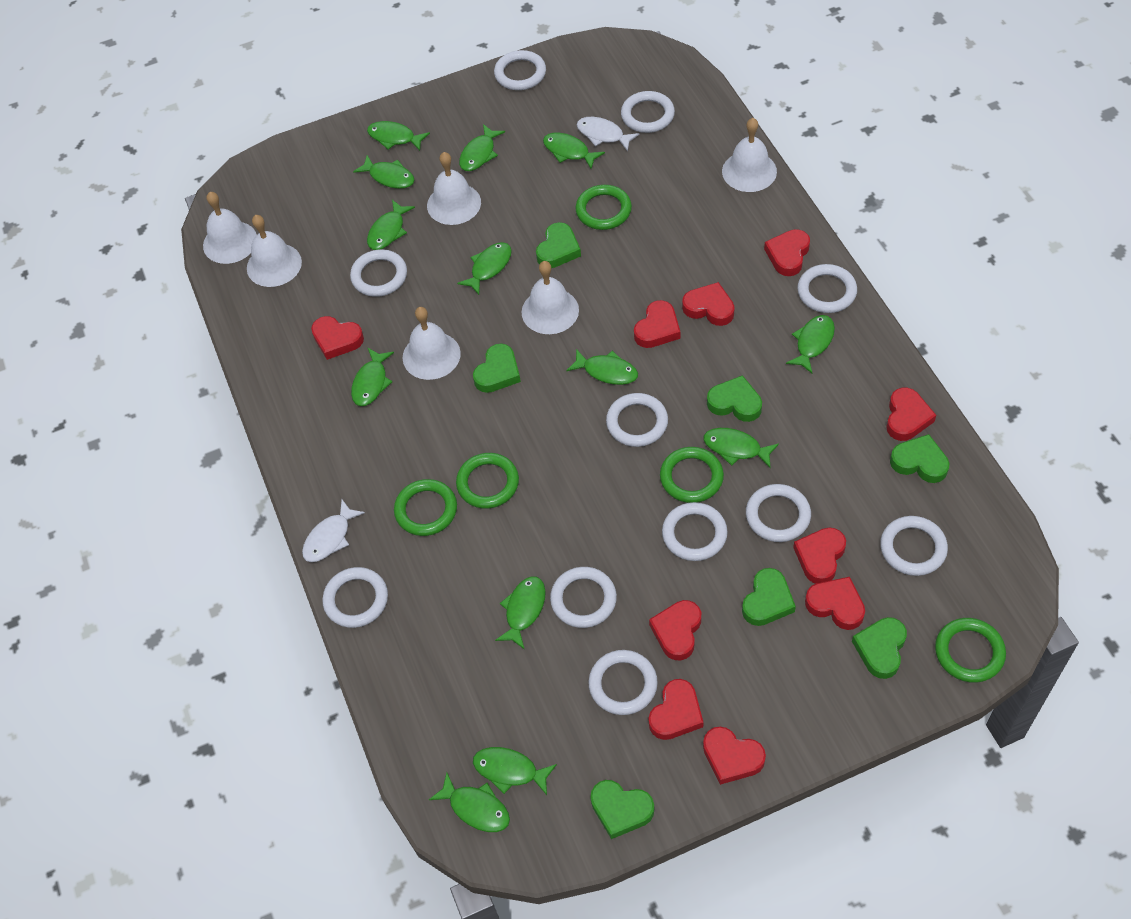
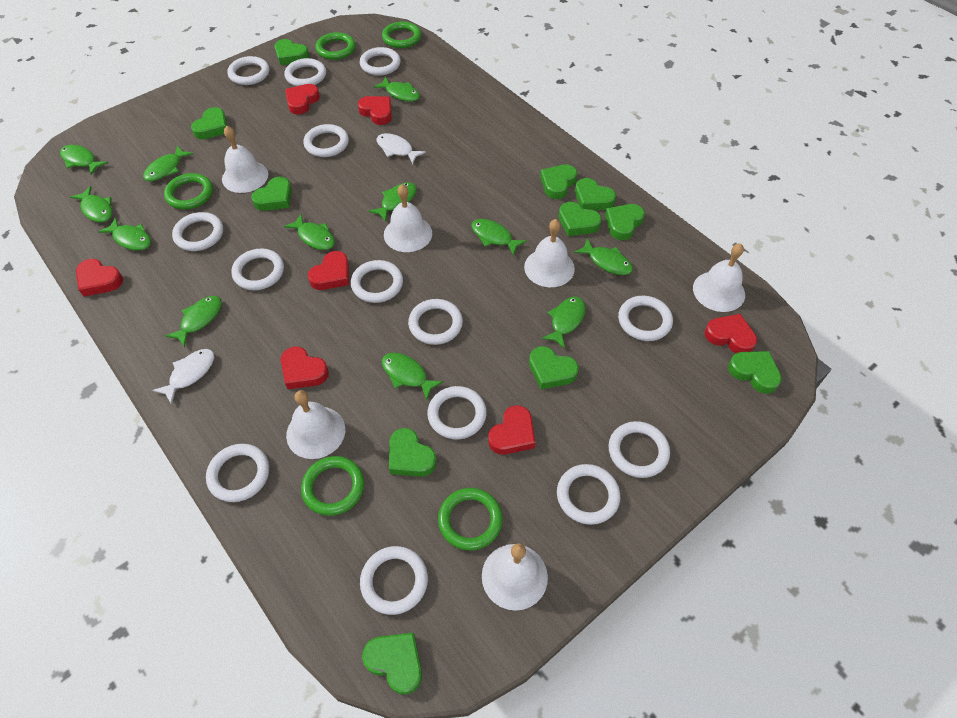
green fish: [351,348,394,406] [353,155,415,189] [367,121,430,151] [367,200,415,250] [429,772,510,832] [457,242,512,295] [459,124,505,171] [473,747,557,795] [495,576,546,650] [543,133,605,169] [566,349,638,385] [703,428,779,468] [786,315,835,373] = 13 -> [60,145,108,175] [70,186,112,222] [98,217,151,251] [143,145,193,182] [165,296,222,347] [284,214,335,250] [368,182,417,222] [373,76,420,102] [382,353,444,401] [471,219,527,256] [541,296,586,349] [574,239,633,275] = 12
green heart: [473,343,521,393] [536,222,581,268] [590,780,654,839] [707,375,762,422] [742,568,796,626] [852,617,907,679] [890,434,949,483] = 7 -> [191,107,227,139] [251,177,292,211] [274,39,309,65] [362,633,422,695] [389,428,437,477] [529,346,579,389] [540,165,577,199] [559,202,602,236] [575,178,616,210] [605,204,645,240] [728,351,782,394] = 11
red heart: [311,316,364,360] [634,300,680,348] [649,600,701,661] [649,679,704,740] [682,282,735,326] [703,727,766,785] [764,229,810,276] [793,527,846,584] [805,577,865,630] [886,388,936,441] = 10 -> [76,259,123,297] [281,346,329,389] [285,84,320,114] [308,251,349,290] [358,96,392,125] [488,405,535,455] [704,314,757,353] = 7
white ring: [322,567,388,628] [350,249,407,297] [494,50,546,90] [550,567,617,628] [588,650,658,715] [606,393,668,447] [621,91,675,133] [662,502,727,561] [746,484,811,542] [797,264,857,313] [880,516,948,576] = 11 -> [172,212,223,251] [206,444,269,502] [227,56,269,85] [231,249,284,290] [284,58,326,86] [303,124,349,157] [351,260,403,303] [360,47,400,76] [360,546,428,615] [408,299,463,345] [427,386,487,439] [557,464,620,525] [609,421,670,478] [618,296,673,341] = 14

